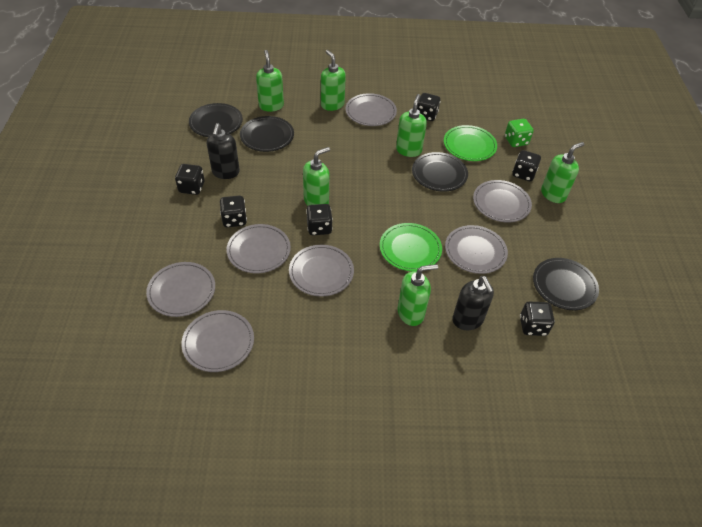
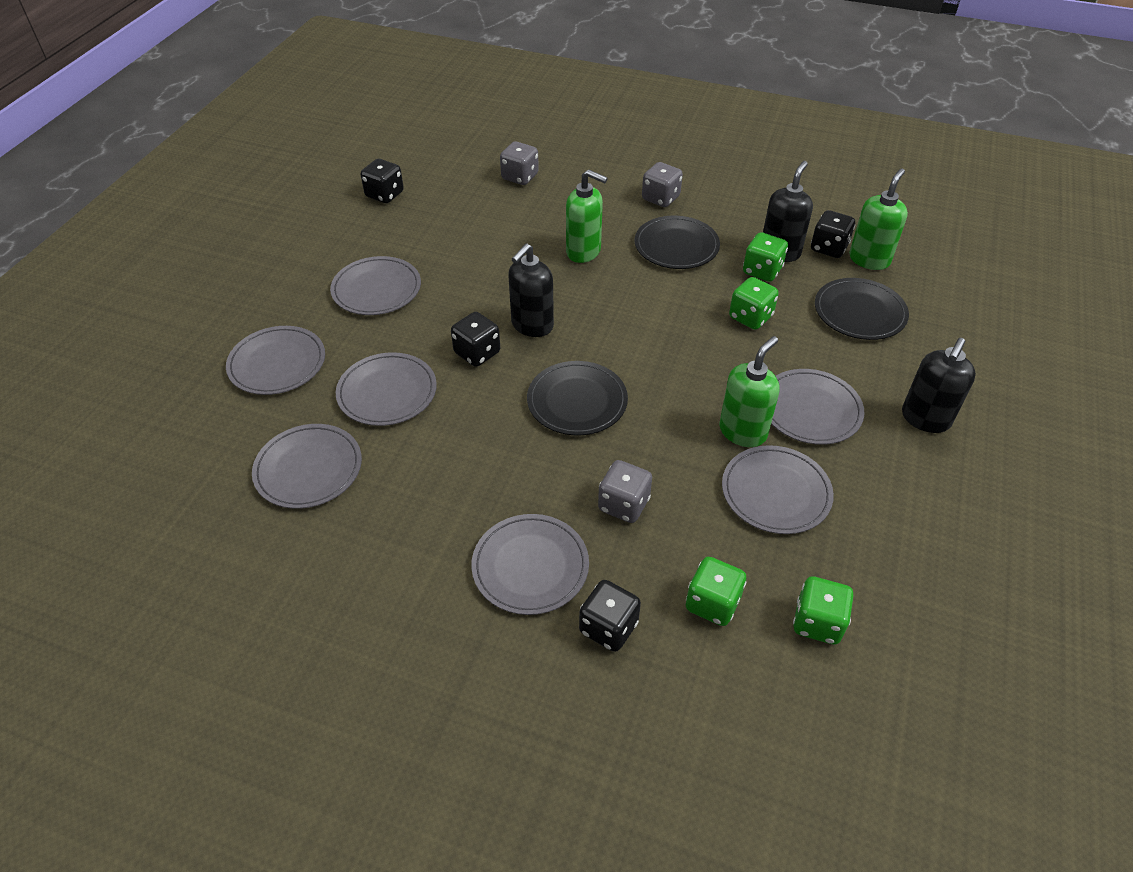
black dice: [175,164,205,195] [220,196,247,227] [306,204,333,235] [417,93,441,121] [512,150,541,181] [520,301,555,336] = 6 -> [361,159,404,203] [451,312,500,367] [579,580,641,652] [811,210,855,258] = 4
black plate: [189,103,243,137] [240,116,294,152] [412,152,468,192] [533,258,599,310] = 4 -> [527,361,628,435] [635,216,720,269] [815,278,909,340] = 3
black soap dispenser: [207,123,240,179] [452,276,494,330] = 2 -> [508,243,554,337] [763,161,813,262] [902,338,976,433] = 3
green dice: [505,119,534,147] = 1 -> [686,557,746,626] [729,277,779,330] [743,232,788,282] [793,576,853,644] = 4
green plate: [380,223,442,271] [444,125,497,161] = 2 -> none = 0
green soap dispenser: [256,50,284,112] [303,147,330,206] [321,50,346,111] [396,94,427,157] [397,264,438,326] [541,142,584,203] = 6 -> [566,169,608,263] [719,336,780,447] [849,169,908,270] = 3
grey dice: none = 0 -> [500,142,539,185] [598,460,652,523] [642,162,683,207] = 3

